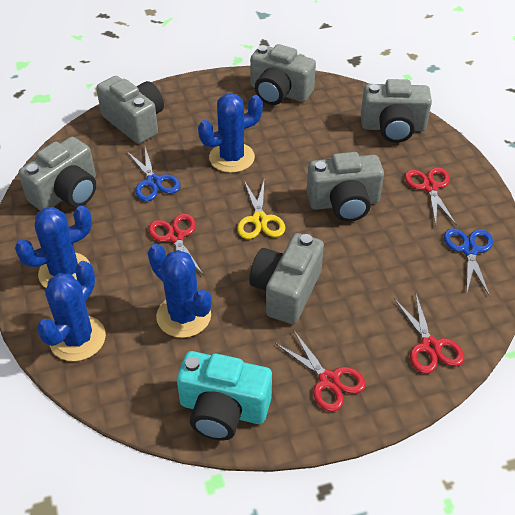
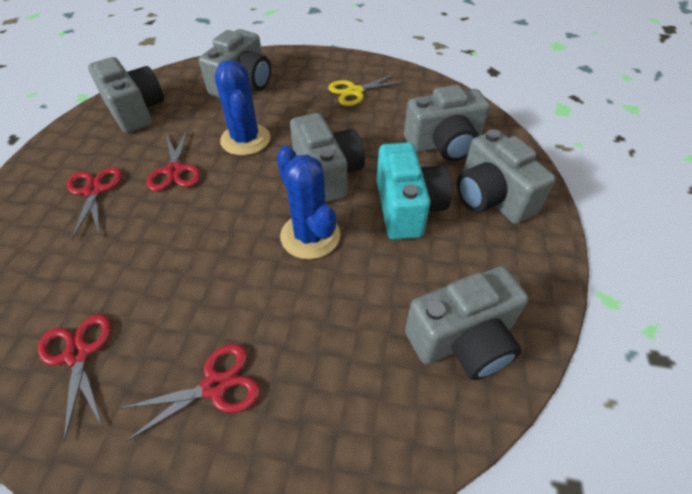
blue cactus: [15,206,92,288] [37,261,106,361] [148,244,211,338] [198,94,263,173] = 4 -> [215,60,270,155] [277,146,340,259] = 2
blue scissors: [127,147,181,201] [444,228,493,297] = 2 -> none = 0

